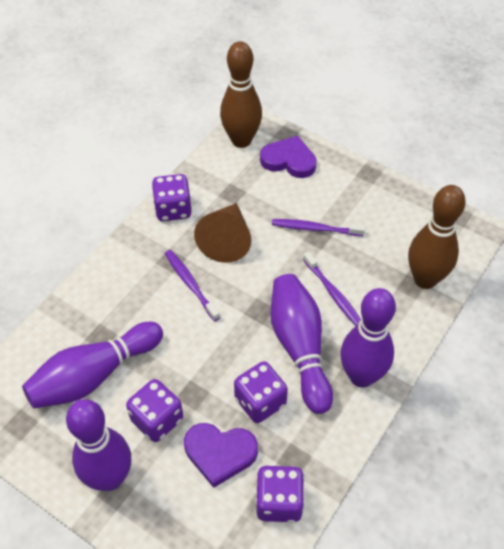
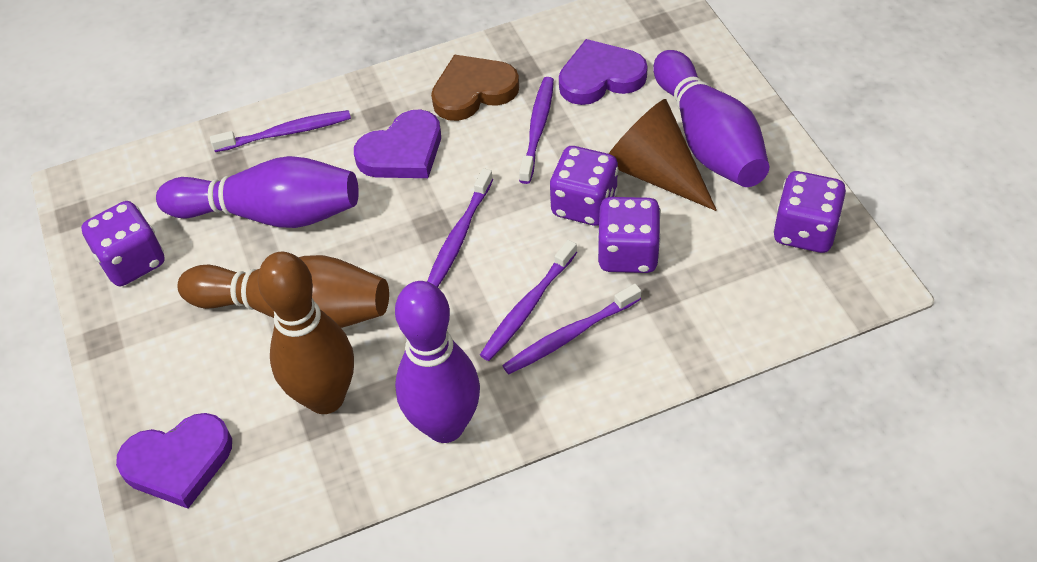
brown heart: none = 0 -> [431,54,519,121] = 1
purple bowling pin: [22,322,163,408] [66,399,131,491] [271,274,333,414] [340,288,396,387] = 4 -> [156,156,359,228] [395,281,480,443] [653,50,769,187] = 3
purple heart: [184,423,258,488] [260,136,317,178] = 2 -> [116,413,232,509] [354,109,441,178] [559,39,648,105] = 3
purple toothbrush: [165,250,220,321] [272,219,365,236] [303,252,361,326] = 3 -> [210,110,351,152] [427,168,493,287] [480,240,577,361] [502,284,641,375] [519,77,554,184] = 5

